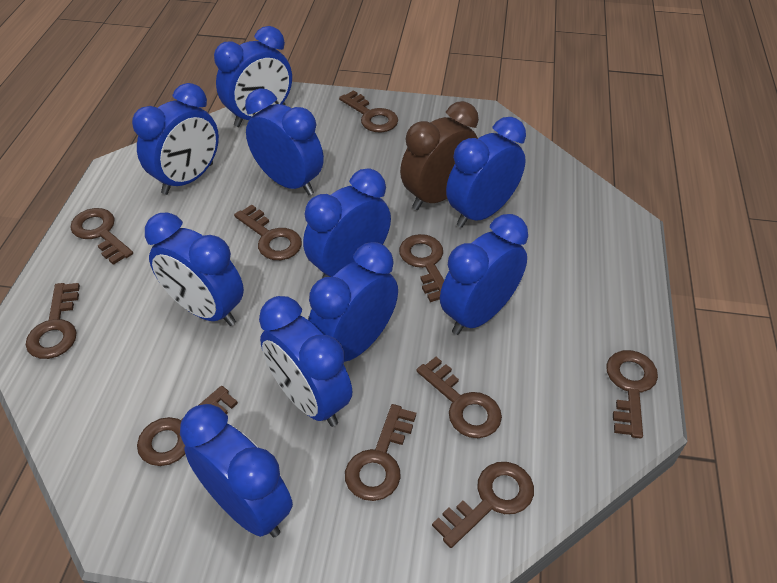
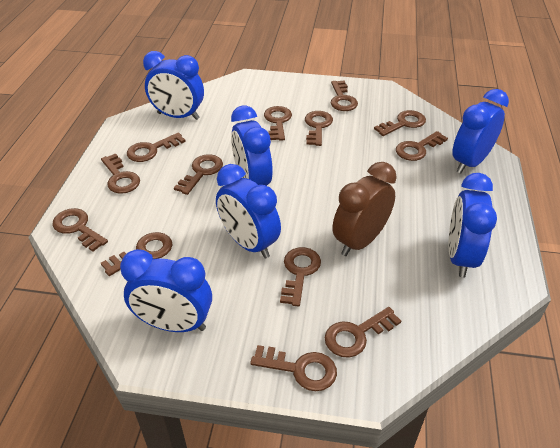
blue clock: [132,83,219,195] [145,213,244,326] [180,404,293,537] [214,26,292,127] [245,88,324,195] [259,296,352,427] [303,168,391,278] [308,242,398,362] [440,214,528,335] [446,117,526,228] = 10 -> [120,249,212,332] [143,51,204,120] [216,164,281,259] [231,106,273,186] [449,173,497,278] [452,89,509,173] = 6
brown key: [26,283,80,359] [70,208,133,265] [137,386,238,466] [234,204,302,260] [339,90,398,132] [345,404,416,501] [399,234,444,302] [416,357,502,438] [432,462,534,548] [606,350,658,439] = 10 -> [52,208,108,251] [101,154,140,194] [101,232,172,276] [127,133,186,162] [174,154,223,195] [250,345,337,391] [264,106,292,141] [280,247,321,307] [305,111,333,146] [324,307,401,358] [331,80,358,111] [374,110,426,136] [396,131,448,161] = 13

